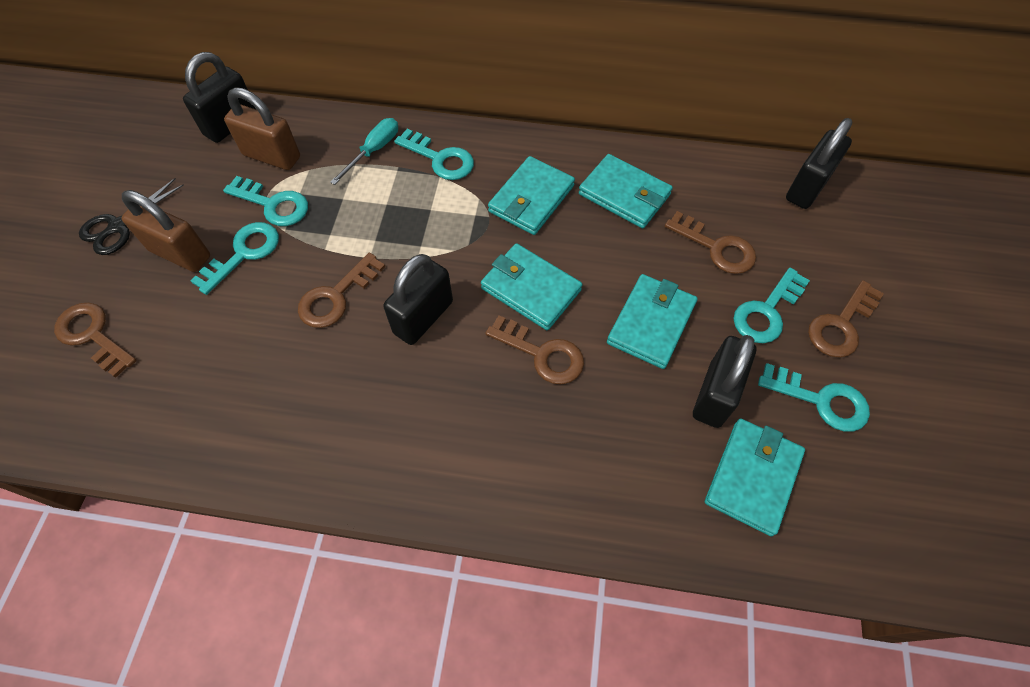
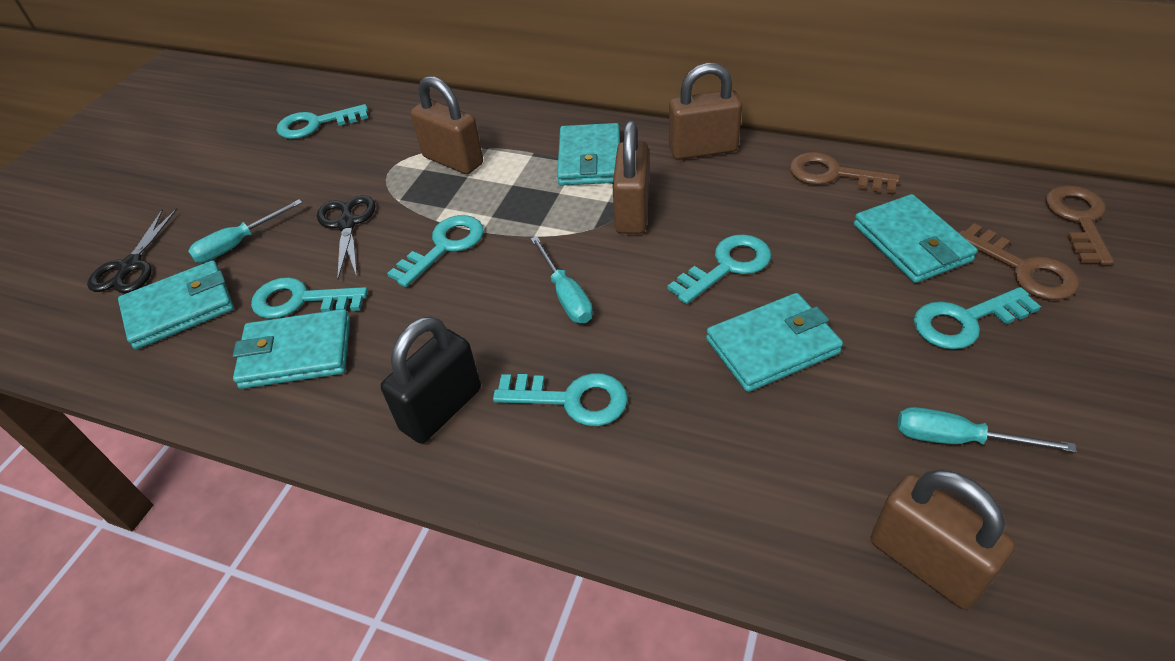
black padlock: [183,52,256,143] [383,254,453,345] [693,335,756,428] [786,118,853,209] = 4 -> [381,316,481,444] = 1
black scissors: [79,178,184,255] = 1 -> [87,208,177,293] [317,195,375,280] = 2
brown key: [54,303,137,378] [298,252,385,328] [485,315,584,384] [665,211,756,274] [808,280,884,358] = 5 -> [790,152,900,193] [959,223,1079,300] [1045,185,1114,265] = 3
brown padlock: [122,190,210,272] [224,88,300,170] = 2 -> [411,76,483,174] [613,121,649,234] [669,63,742,160] [871,470,1015,609] = 4
turquoise key: [190,222,279,295] [223,176,308,226] [394,129,474,180] [734,268,810,343] [758,363,870,432] = 5 -> [251,277,368,319] [277,104,368,139] [387,215,484,287] [493,373,628,426] [668,234,771,304] [914,287,1041,349] = 6
turquoise screwdriver: [330,118,398,185] = 1 -> [188,199,302,263] [530,236,593,323] [898,407,1077,452] = 3

